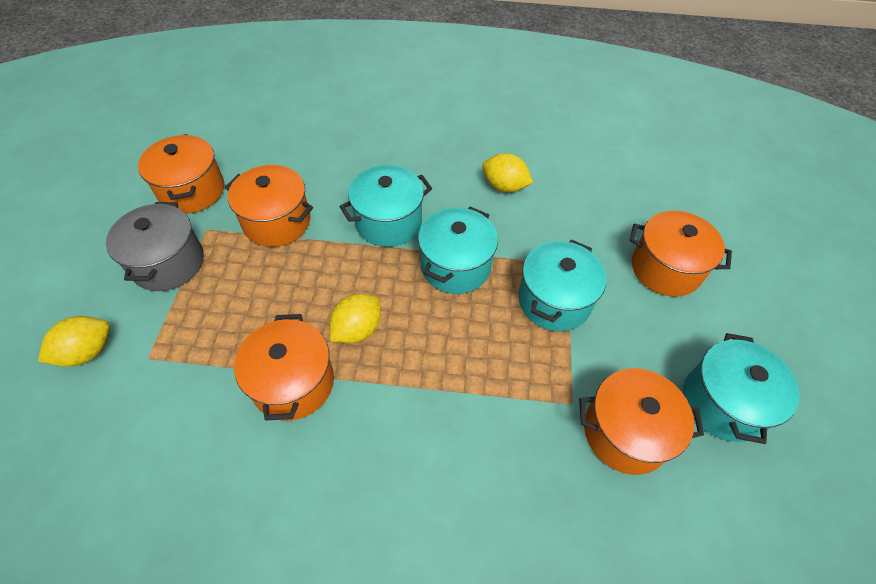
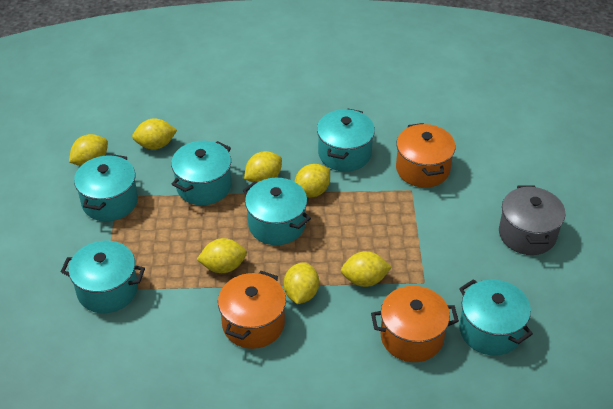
orange pot: [138,134,224,214] [225,165,313,247] [234,314,334,421] [579,368,704,475] [630,210,732,297] = 5 -> [218,271,286,349] [371,286,459,362] [396,123,455,188] = 3
turquoise pot: [339,165,432,247] [418,207,498,294] [518,239,607,331] [683,333,800,444] = 4 -> [61,240,145,313] [74,154,138,221] [171,141,231,205] [243,178,311,245] [317,109,375,172] [459,279,533,356] = 6
yellow lemon: [38,316,110,367] [330,294,381,343] [482,153,533,192] = 3 -> [69,134,108,166] [132,118,177,150] [196,238,247,273] [244,151,282,183] [284,262,319,304] [295,164,330,198] [341,251,392,287] = 7

